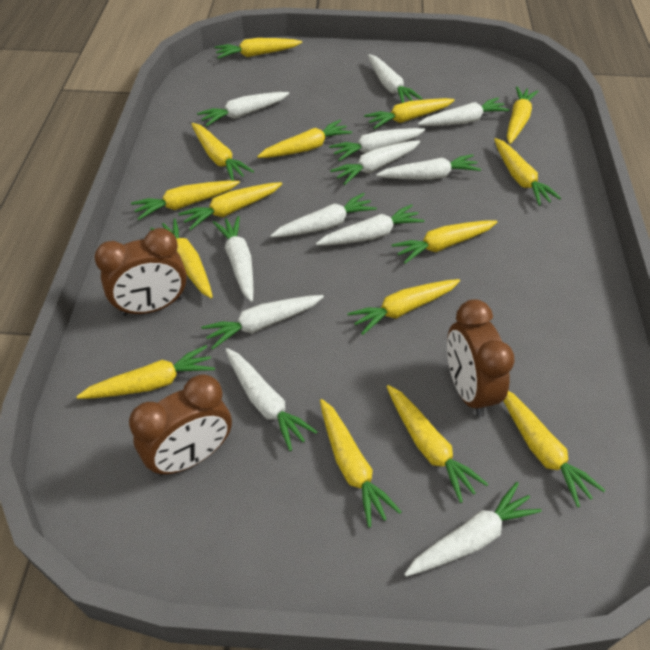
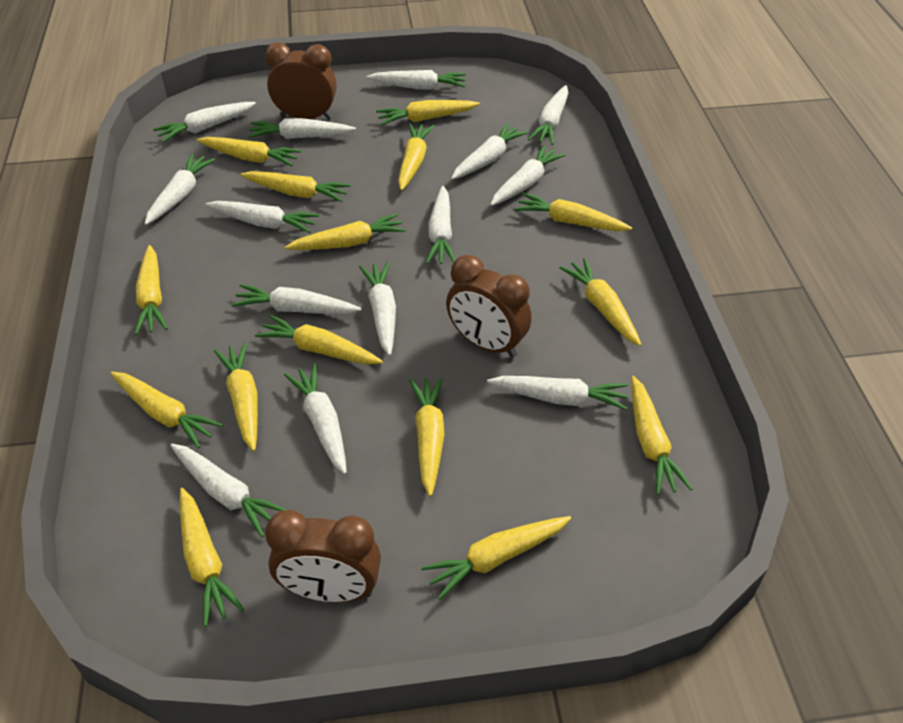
white carrot: [197,92,289,126] [201,295,324,350] [213,216,254,302] [225,348,317,451] [271,193,377,237] [316,204,424,245] [329,128,425,161] [330,140,420,185] [368,54,423,103] [376,154,481,180] [404,482,542,577] [418,98,510,126] = 12 -> [145,154,215,225] [153,102,256,143] [170,444,287,537] [205,201,319,233] [231,284,361,314] [248,118,356,139] [284,364,347,474] [359,262,396,356] [366,70,466,90] [426,186,455,264] [451,123,529,180] [487,376,628,410] [490,145,566,206] [528,85,569,145] = 14

